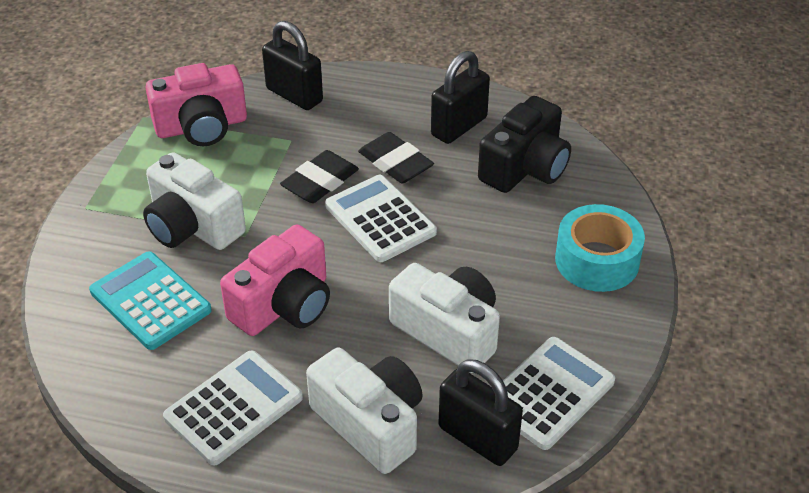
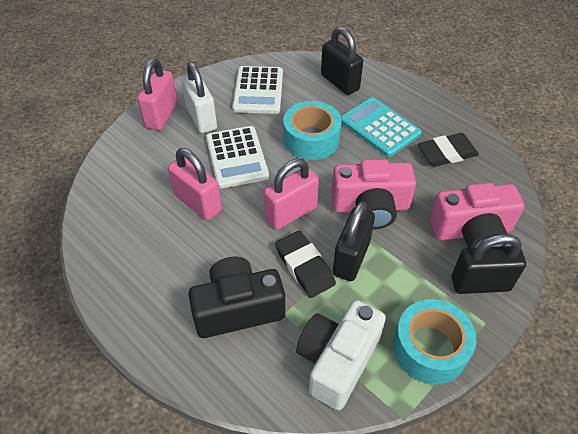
pink padlock: none = 0 -> [137,58,178,130] [168,148,222,220] [264,159,319,230] = 3
turquoise tape: [555,204,645,292] = 1 -> [283,101,342,160] [393,299,476,384] = 2
white calculator: [163,350,303,465] [325,175,437,262] [503,337,615,450] = 3 -> [206,126,269,188] [232,66,283,114] = 2
white camera: [143,152,246,250] [306,348,423,474] [389,263,500,373] = 3 -> [296,300,386,410] = 1
white padlock: none = 0 -> [181,62,217,133] = 1

